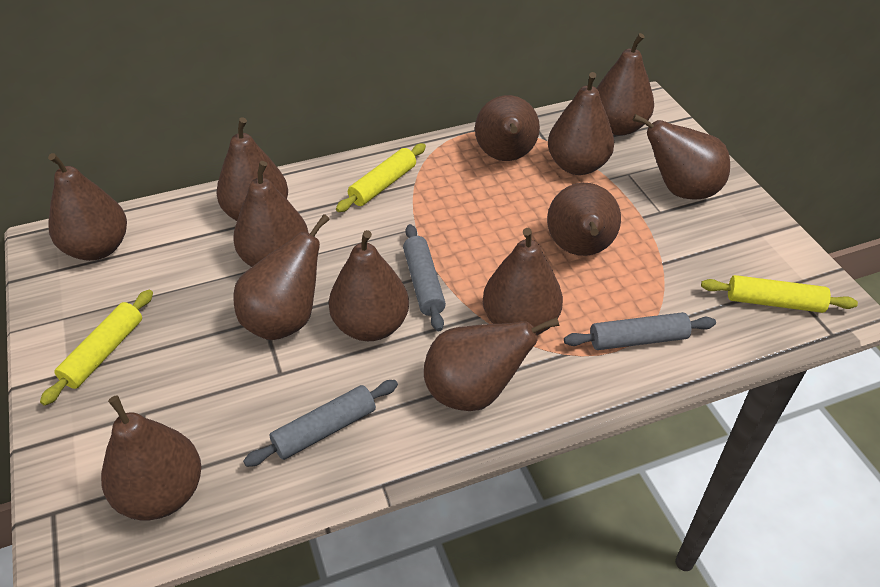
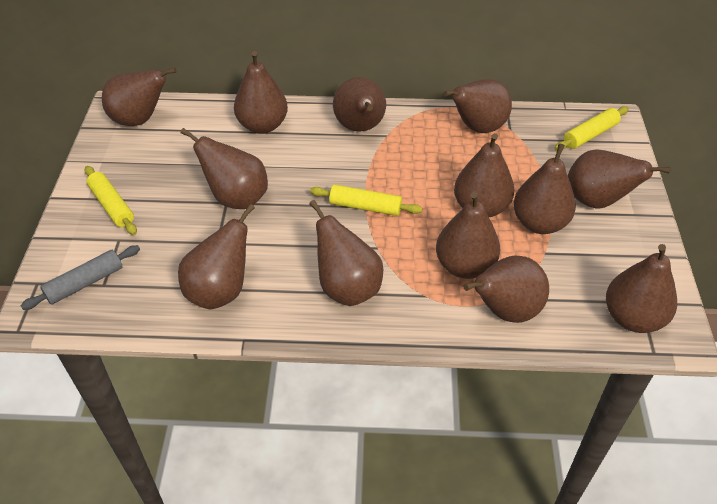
grey rolling pin: [243,380,398,467] [403,224,446,331] [564,312,716,350] = 3 -> [21,245,140,310] = 1

